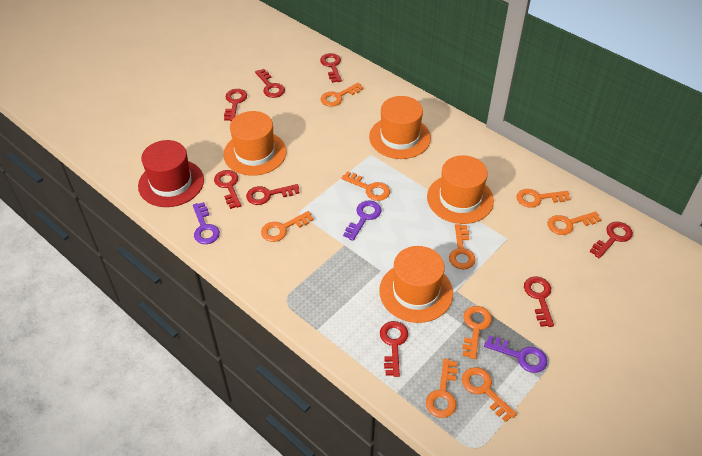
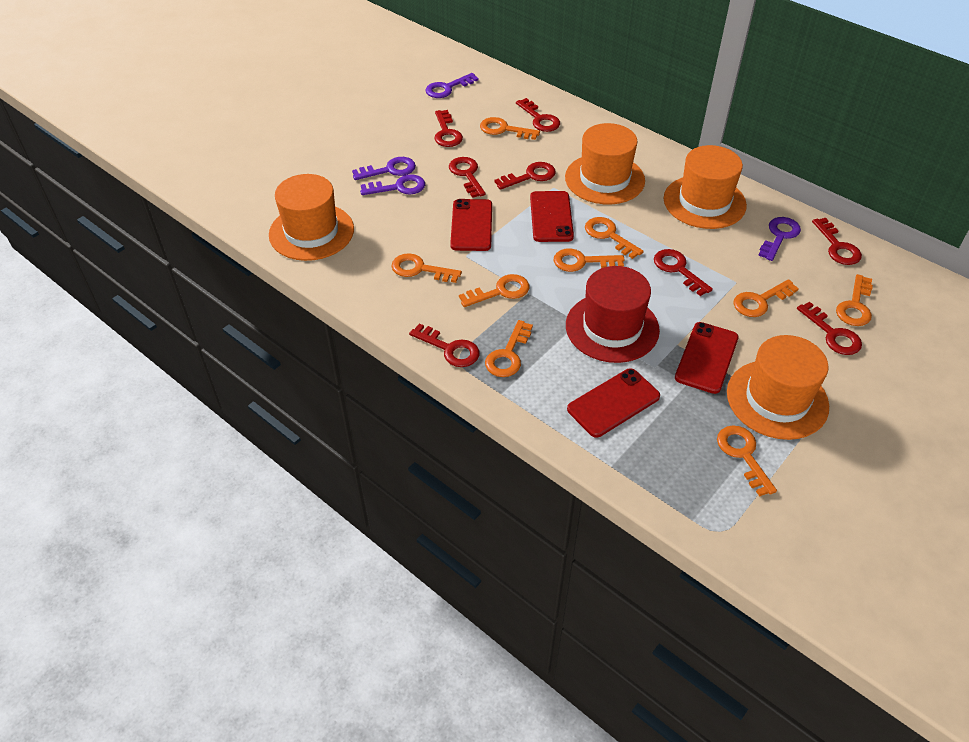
purple key: [193,202,220,244] [343,200,382,241] [484,336,547,373] = 3 -> [352,157,416,180] [360,174,425,195] [426,73,479,98] [758,217,801,261] = 4
red phone: none = 0 -> [450,199,492,251] [530,191,574,242] [567,368,660,438] [675,322,739,394] = 4

